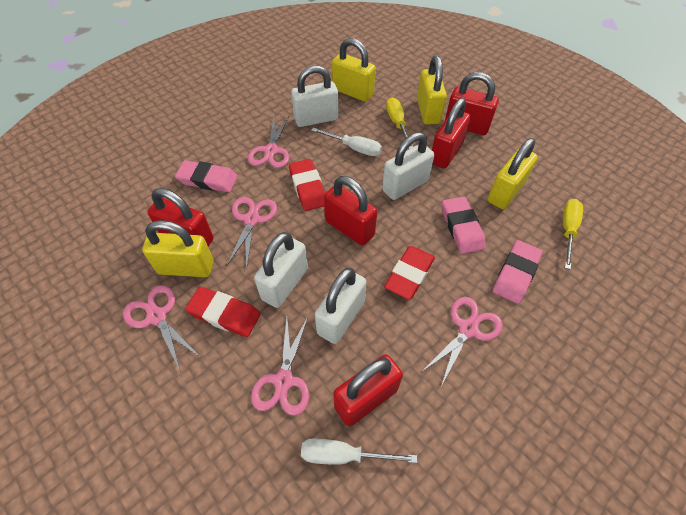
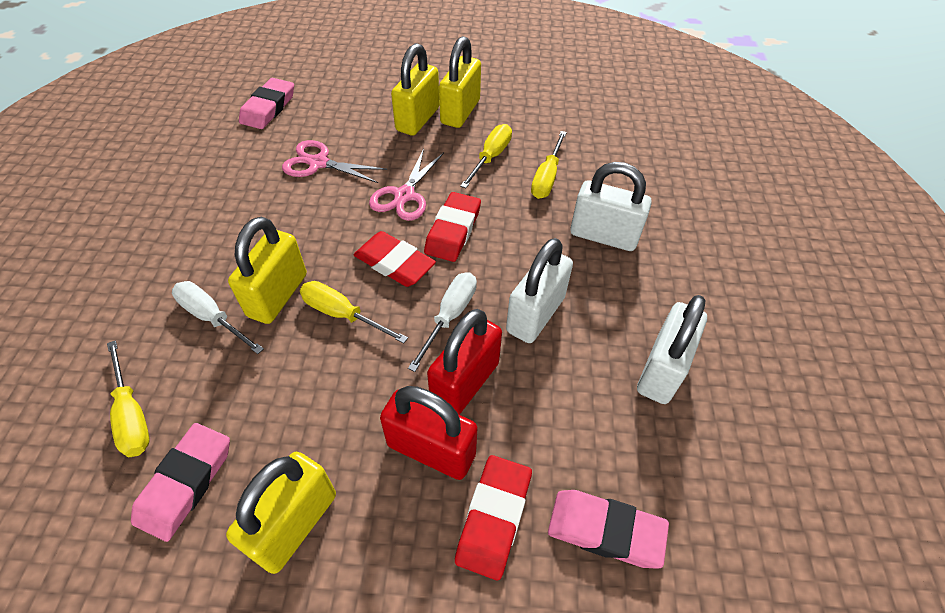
pink scissors: [123,285,200,372] [227,197,277,267] [248,116,289,168] [251,317,309,416] [423,297,503,386] = 5 -> [282,140,387,183] [369,149,444,221] = 2
red padlock: [147,188,213,246] [324,176,377,246] [333,354,403,426] [432,98,471,169] [445,72,499,135] = 5 -> [380,386,477,480] [427,309,502,415] = 2
white padlock: [254,232,308,308] [291,66,339,127] [315,268,366,344] [382,132,434,200] = 4 -> [506,238,573,343] [570,162,652,251] [637,295,707,404] = 3
yellow screwdriver: [386,97,413,149] [563,199,583,270] = 2 -> [107,340,150,457] [300,281,408,344] [460,124,512,188] [531,131,567,199] = 4

